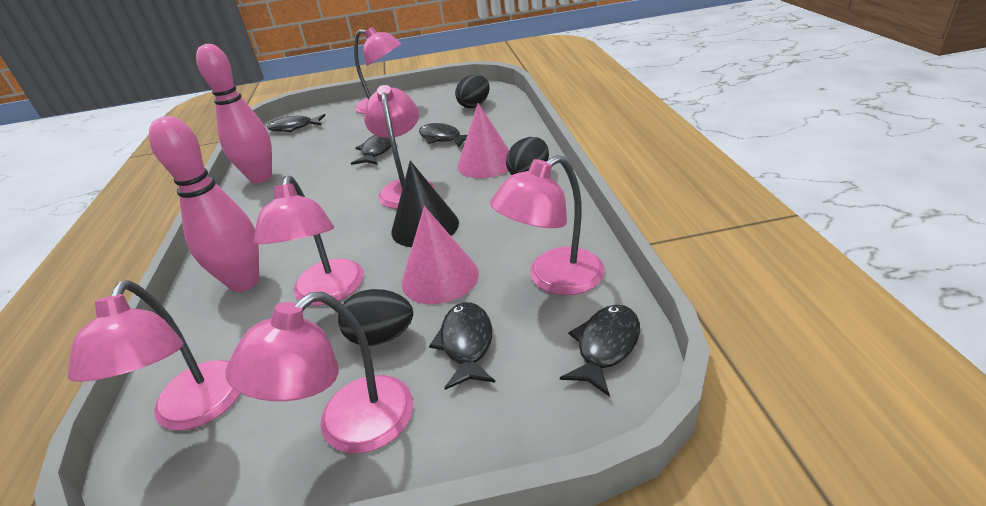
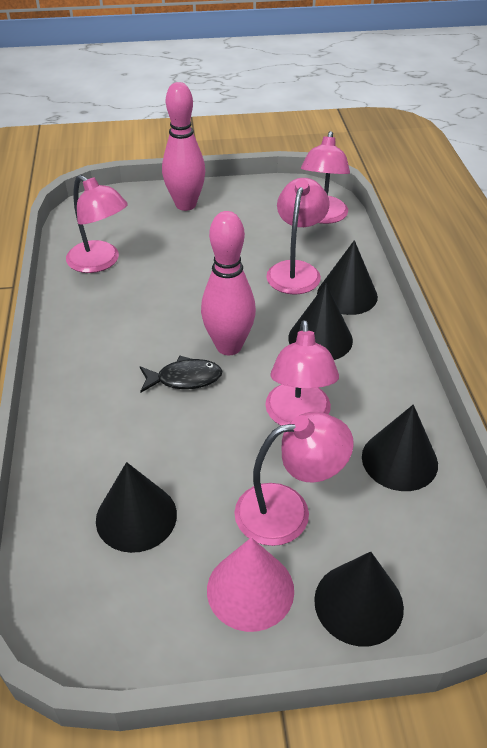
black cone: [391,160,459,247] = 1 -> [96,462,177,553] [288,284,353,360] [314,552,404,647] [317,240,378,315] [362,404,438,491] = 5
black egg: [338,289,413,346] [455,75,490,108] [506,137,549,175] = 3 -> none = 0
black fish: [267,114,325,132] [351,135,391,165] [419,123,467,148] [429,302,496,390] [560,305,640,397] = 5 -> [140,356,222,393] = 1
pink cone: [402,206,479,304] [457,103,509,178] = 2 -> [207,537,294,632] = 1
pink lamp: [67,280,240,431] [225,292,413,454] [254,176,364,306] [354,27,402,114] [364,85,435,209] [490,155,605,295] = 6 -> [66,175,128,273] [235,412,354,546] [265,320,339,426] [266,178,330,295] [301,131,350,224] = 5

